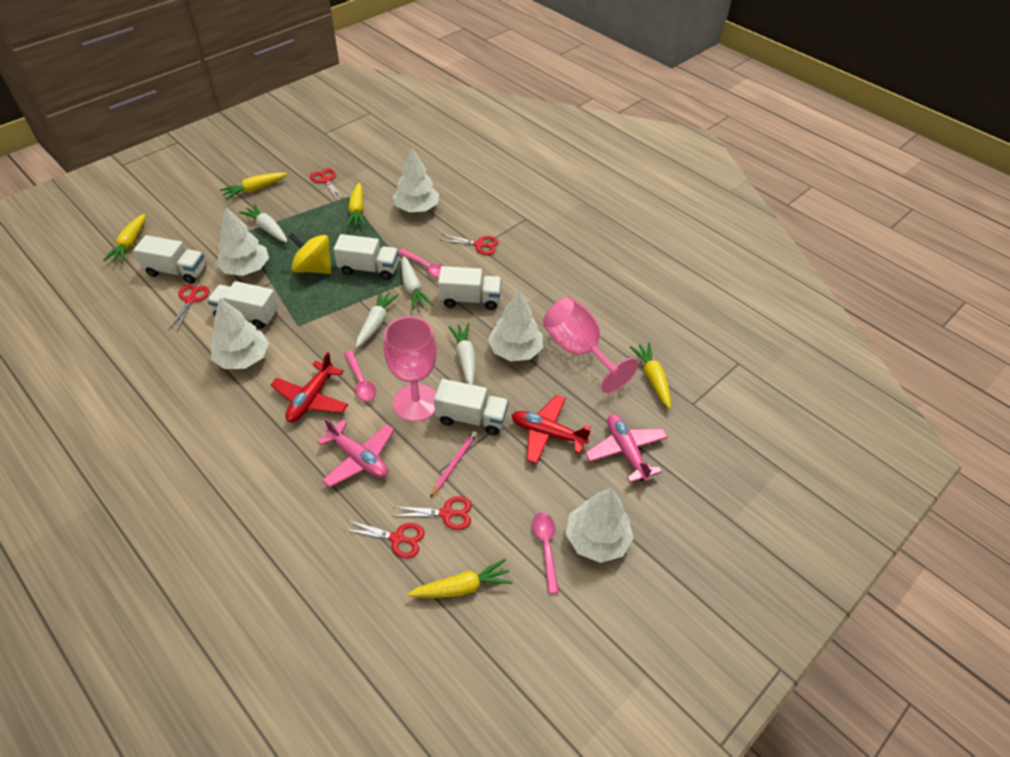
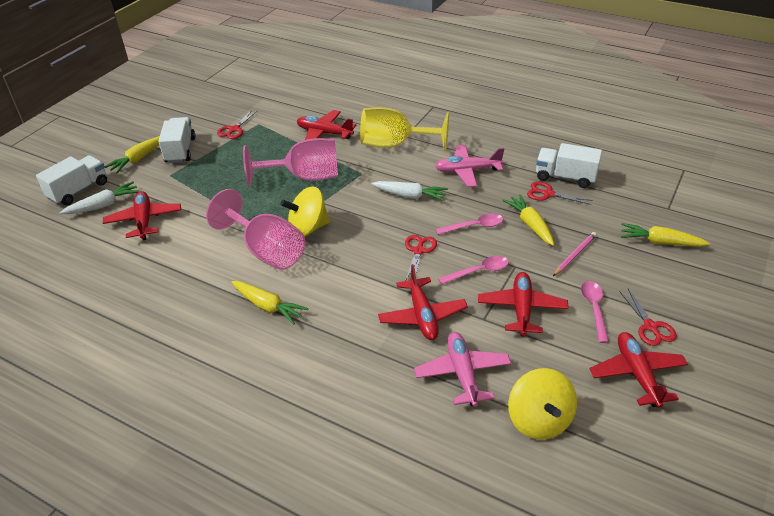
red plane: [271,352,348,423] [511,395,591,464] = 2 -> [103,191,181,240] [297,110,356,140] [378,264,468,340] [478,272,569,336] [590,332,688,408] = 5
red scissors: [169,284,209,331] [310,168,343,200] [343,520,425,558] [392,496,472,530] [442,235,499,255] = 5 -> [217,110,258,139] [405,235,437,281] [527,181,593,205] [619,289,677,346] = 4
white carrot: [239,204,288,242] [356,290,399,348] [401,256,433,310] [448,323,476,385] = 4 -> [60,181,140,214] [371,181,448,201] = 2
white tree: [211,298,269,369] [216,207,269,276] [393,148,439,212] [488,291,543,361] [566,488,634,563] = 5 -> none = 0
white truck: [133,235,206,284] [207,281,279,329] [334,234,399,280] [434,379,509,435] [438,266,501,310] = 5 -> [36,155,107,205] [158,117,195,163] [536,143,602,188] = 3
yellow carrot: [103,214,145,263] [220,173,288,200] [346,183,365,227] [407,559,513,598] [630,343,671,409] = 5 -> [105,136,160,173] [232,281,309,325] [502,194,554,246] [621,223,710,247] = 4
yellow goblet: none = 0 -> [360,107,449,151] = 1
yellow spinning top: [288,233,332,274] = 1 -> [280,186,330,237] [508,368,577,440] = 2

